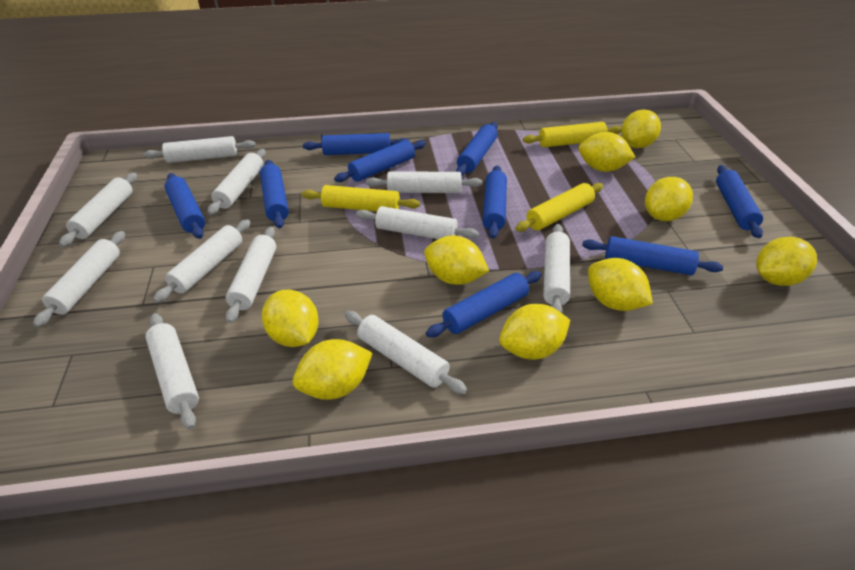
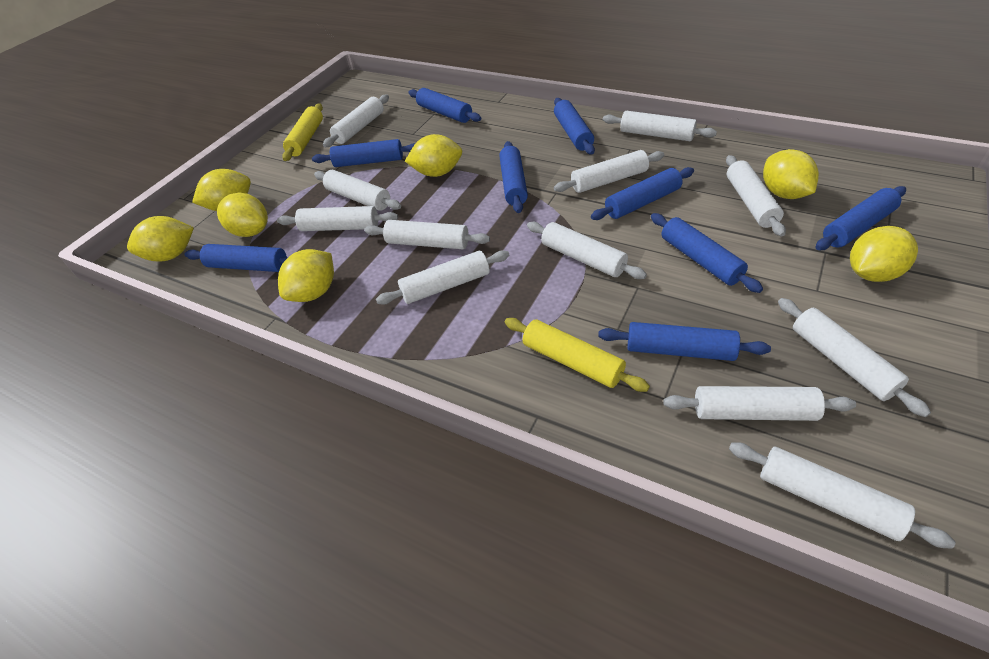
white rolling pin: [33,231,125,327] [59,173,137,247] [143,136,256,163] [146,313,199,430] [153,219,251,303] [208,149,266,215] [226,227,276,323] [345,311,467,394] [356,206,479,239] [366,172,483,193] [543,224,570,313] = 11 -> [277,206,398,231] [314,170,401,211] [323,95,389,147] [364,220,490,249] [376,250,509,305] [527,222,647,279] [554,150,664,193] [603,111,717,141] [663,386,856,421] [726,155,786,237] [729,442,955,549] [778,298,931,417] = 12
yellow lemon: [262,290,319,347] [293,339,372,400] [424,235,489,285] [499,304,570,360] [578,132,635,172] [588,258,653,311] [621,109,661,148] [645,177,693,221] [756,237,817,286] = 9 -> [127,216,194,262] [192,169,251,211] [217,193,268,237] [278,249,334,302] [405,134,462,177] [763,149,819,199] [850,226,918,282] = 7
yellow rolling pin: [302,185,420,212] [515,183,603,232] [523,122,622,147] = 3 -> [282,103,323,161] [505,318,650,392] = 2

